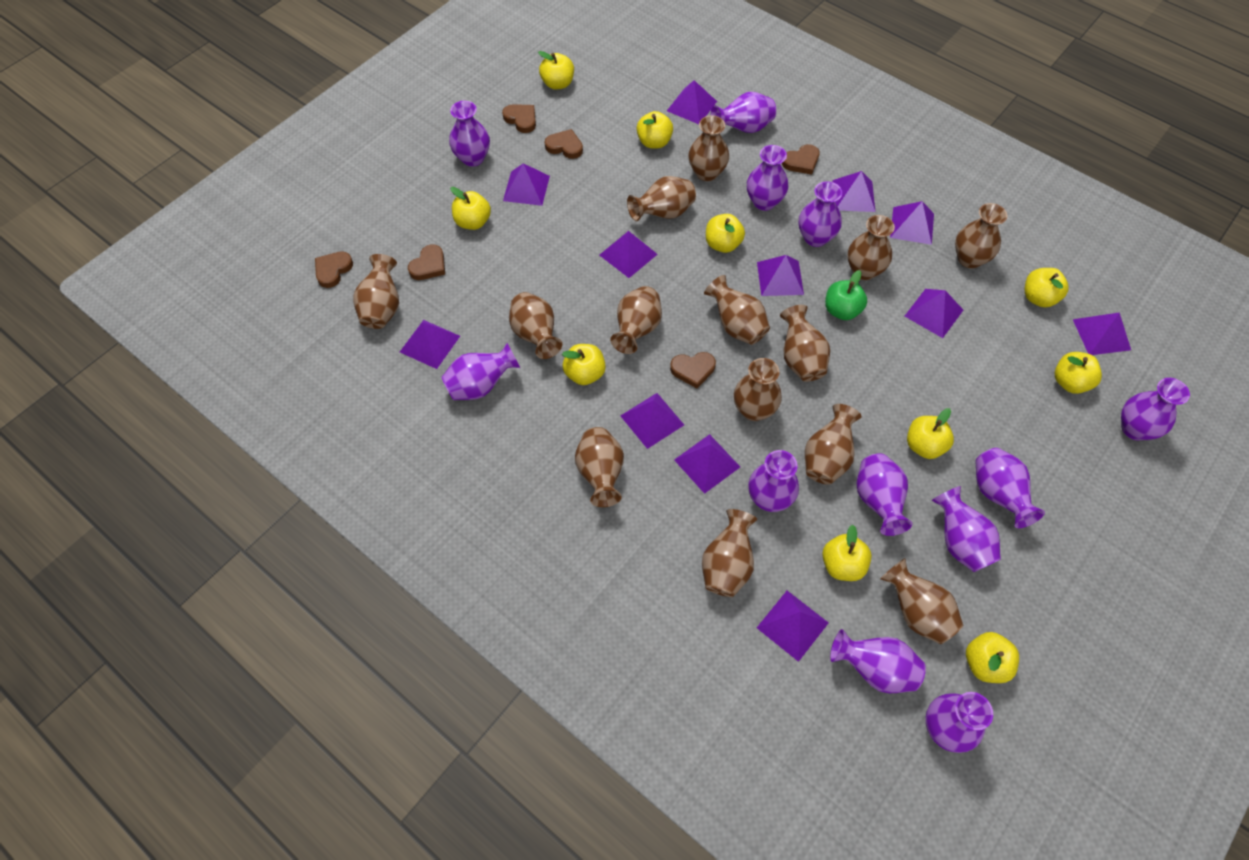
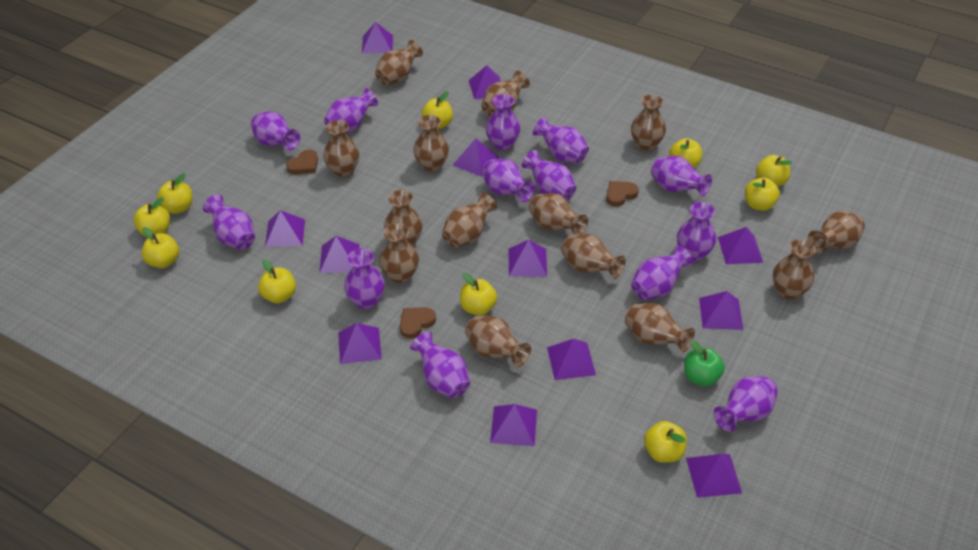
brown heart: [315,251,353,288] [408,245,445,280] [502,104,536,133] [545,129,583,159] [670,352,716,388] [782,144,820,175] = 6 -> [286,150,318,175] [400,307,436,339] [606,181,639,207] = 3
purple vase: [441,343,520,400] [449,101,490,167] [710,92,776,133] [747,145,788,211] [748,450,799,512] [799,181,842,247] [830,629,926,693] [857,453,912,536] [925,692,993,753] [932,486,1001,572] [975,448,1045,528] [1121,378,1190,441] = 12 -> [203,195,255,250] [251,111,300,150] [324,88,378,133] [344,248,385,309] [410,331,470,398] [482,159,535,202] [486,94,520,151] [522,150,576,200] [533,117,589,163] [631,245,693,300] [651,156,712,196] [677,202,716,262] [713,376,778,432] = 13

